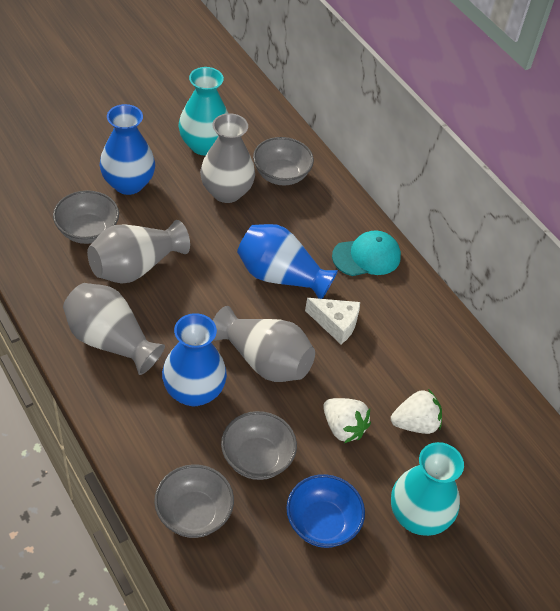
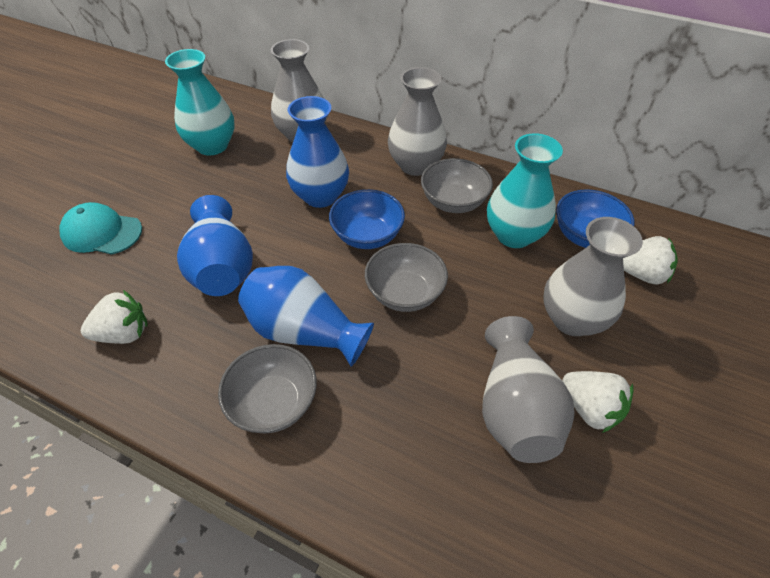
blue bowl: [286,474,365,548] = 1 -> [329,189,405,249] [556,189,635,248] = 2
grey bowl: [53,190,119,244] [154,464,234,538] [221,411,297,480] [253,137,314,185] = 4 -> [218,344,317,433] [365,243,448,312] [421,158,493,213] = 3
white cheese: [305,298,360,344] = 1 -> none = 0
white strawberry: [323,398,371,443] [391,389,442,434] = 2 -> [81,290,148,344] [562,371,634,433] [623,236,678,284] = 3

